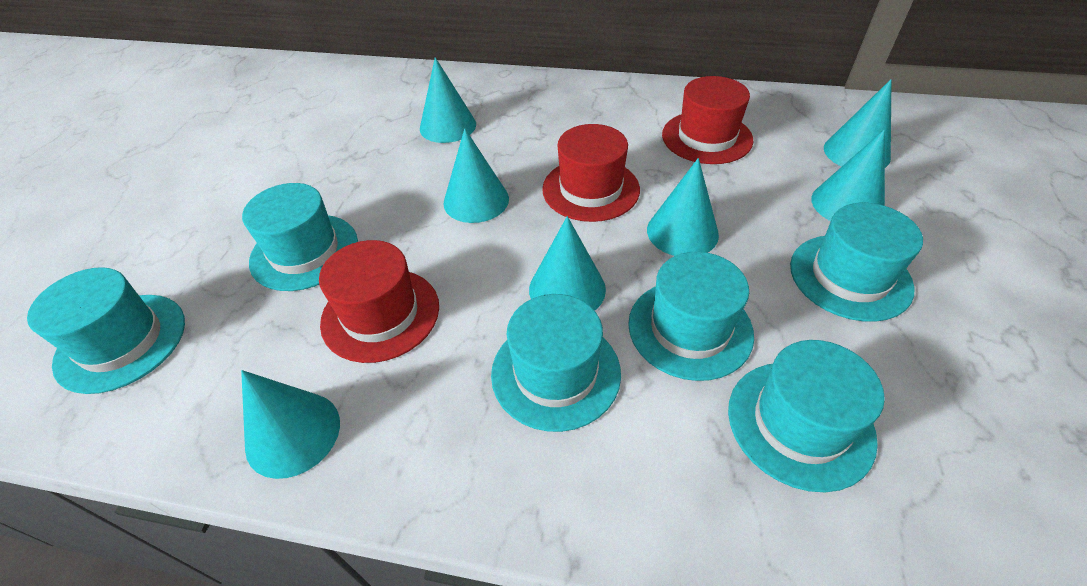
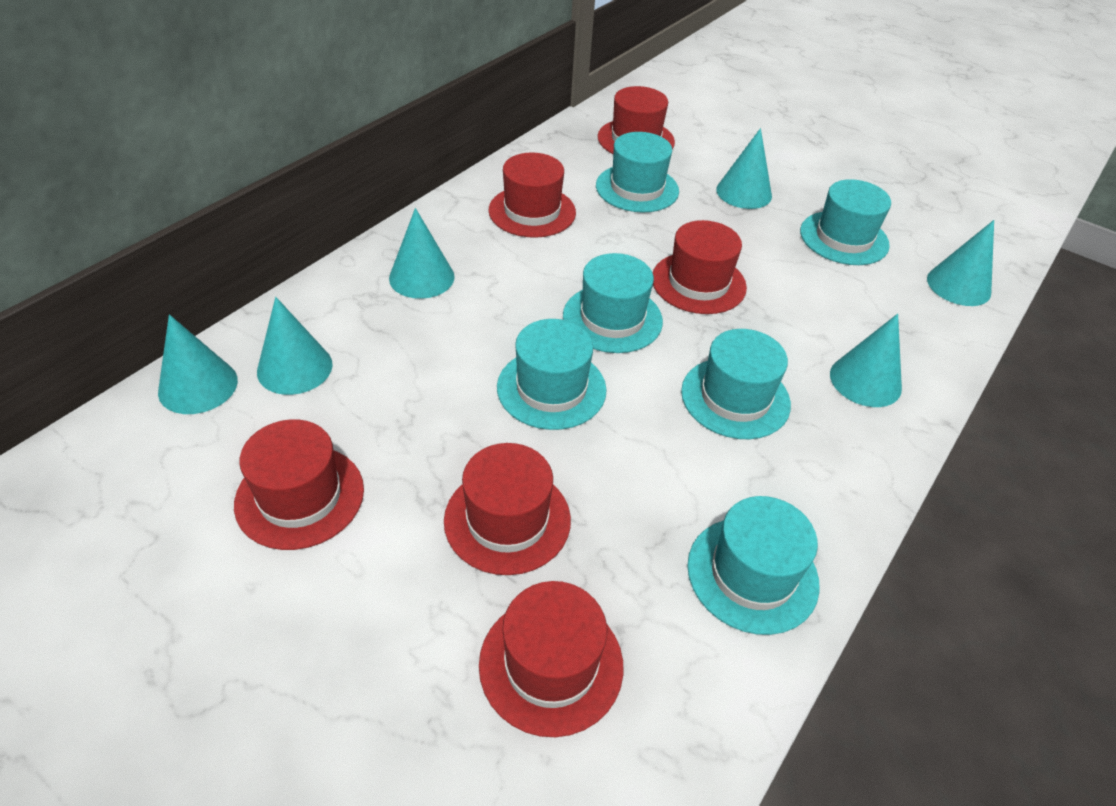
red hat: [319,240,439,363] [542,124,640,222] [662,76,753,164] = 3 -> [234,419,364,550] [444,443,571,575] [479,581,623,737] [488,152,576,238] [598,86,675,154] [653,220,747,314] = 6
turquoise cone: [241,370,340,479] [420,57,476,143] [443,128,509,223] [529,216,606,311] [647,158,719,256] [811,129,885,221] [824,79,892,168] = 7 -> [158,314,238,414] [257,297,333,395] [389,208,455,299] [716,128,772,209] [830,314,902,407] [927,220,994,306] = 6

